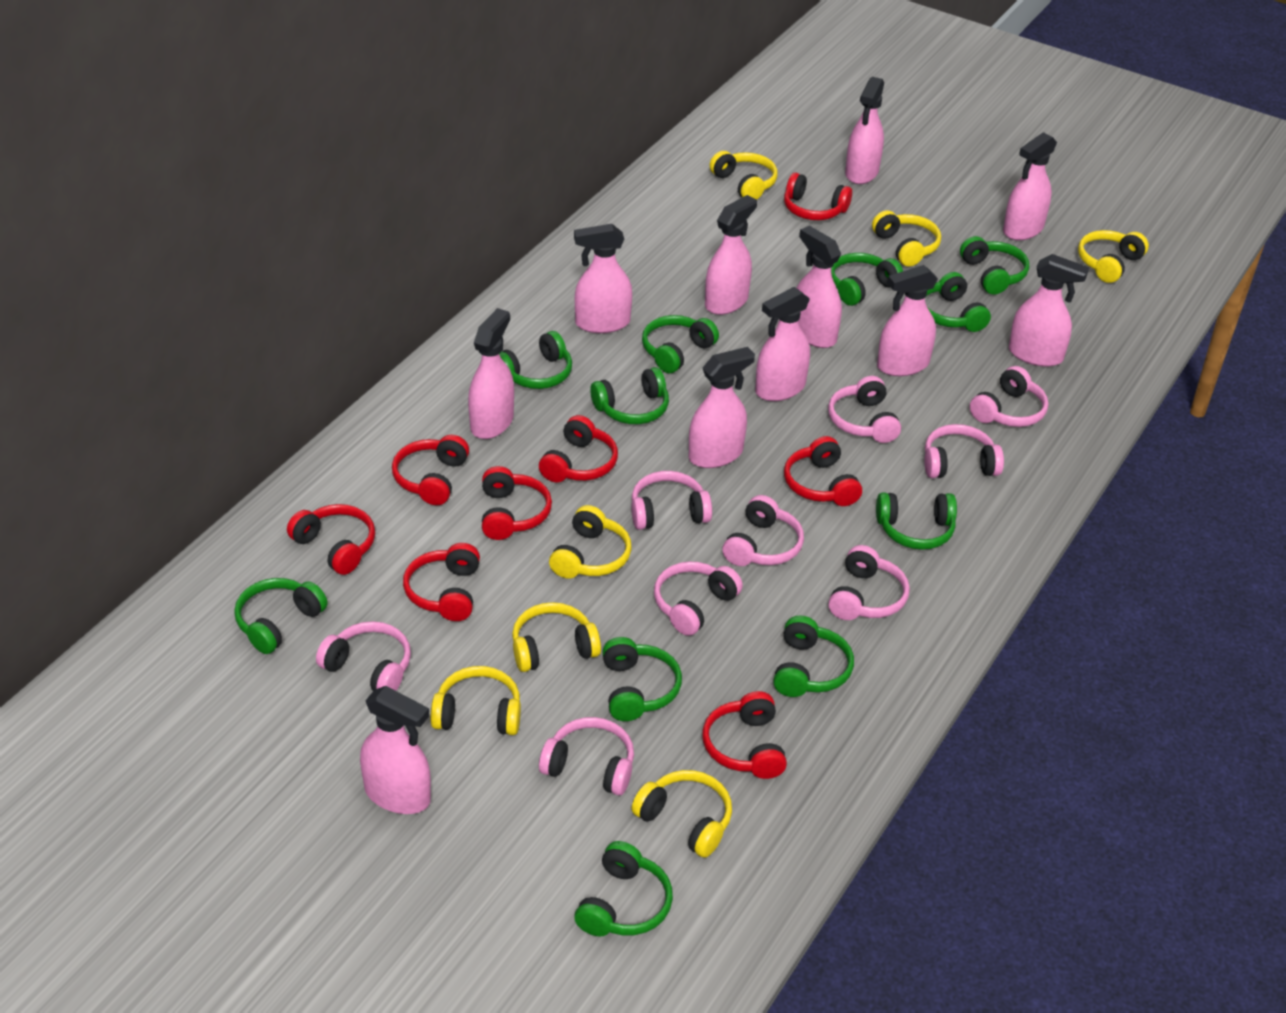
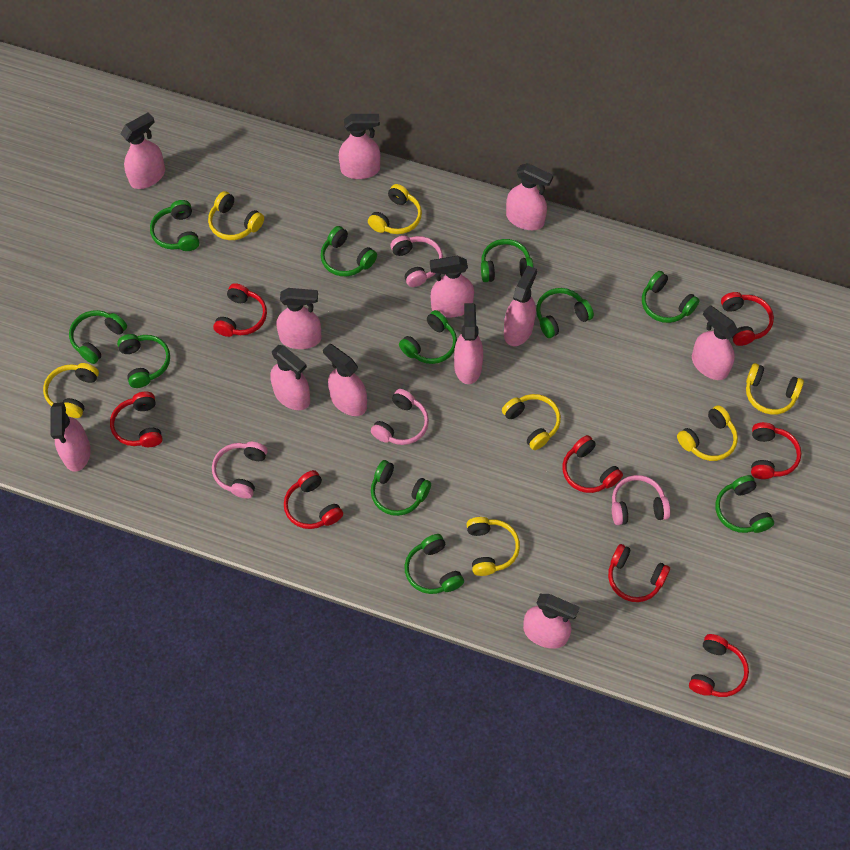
pink headphones: [316,621,411,691] [539,717,634,795] [631,471,712,530] [654,562,743,636] [722,495,804,566] [828,376,901,443] [828,545,910,620] [924,424,1004,478] [970,366,1049,427] = 9 -> [212,442,268,499] [371,389,429,445] [390,236,443,287] [612,475,670,525] = 4
pink spray bottle: [360,686,431,814] [468,308,514,439] [574,224,632,333] [689,347,755,468] [705,195,757,315] [755,287,810,401] [797,226,842,348] [845,77,884,184] [877,265,938,376] [1003,132,1057,241] [1009,254,1089,367] = 11 -> [50,402,91,472] [120,112,165,189] [270,345,310,410] [276,288,322,349] [323,343,367,416] [339,114,380,179] [430,256,474,317] [454,303,483,384] [504,266,537,346] [506,163,553,230] [523,594,580,649] [692,305,738,380] = 12

